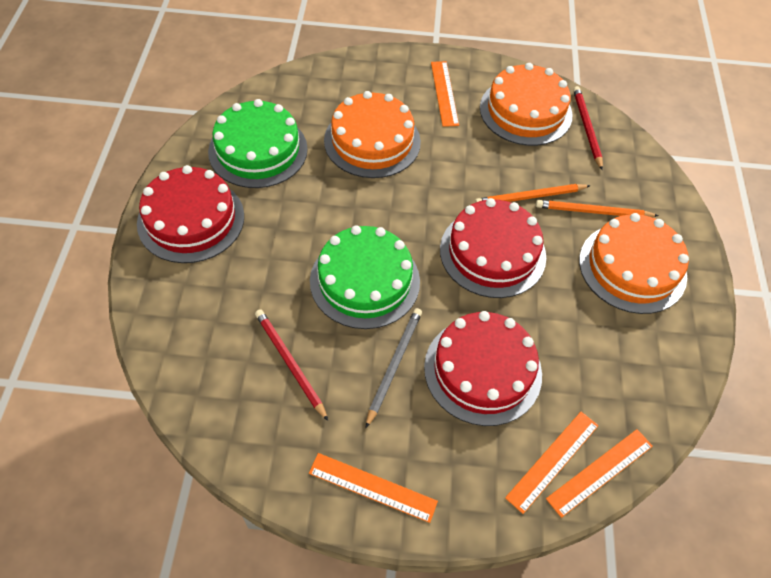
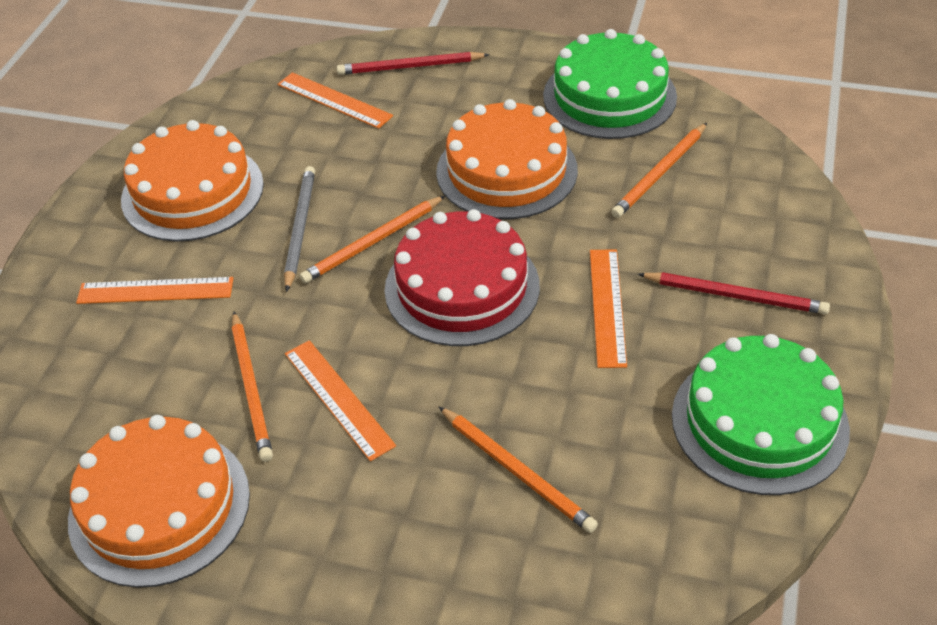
orange pencil: [475,184,591,203] [536,200,659,217] = 2 -> [232,311,273,462] [299,196,445,283] [439,407,598,533] [611,123,707,218] = 4
red cake: [137,165,244,263] [424,311,542,426] [440,198,546,298] = 3 -> [384,209,540,346] = 1

